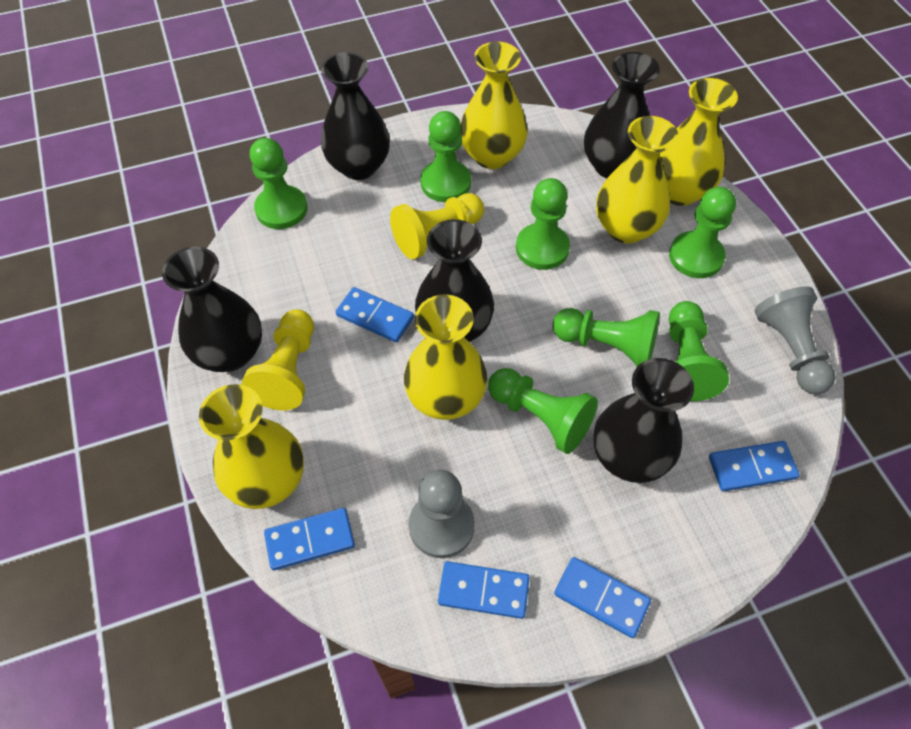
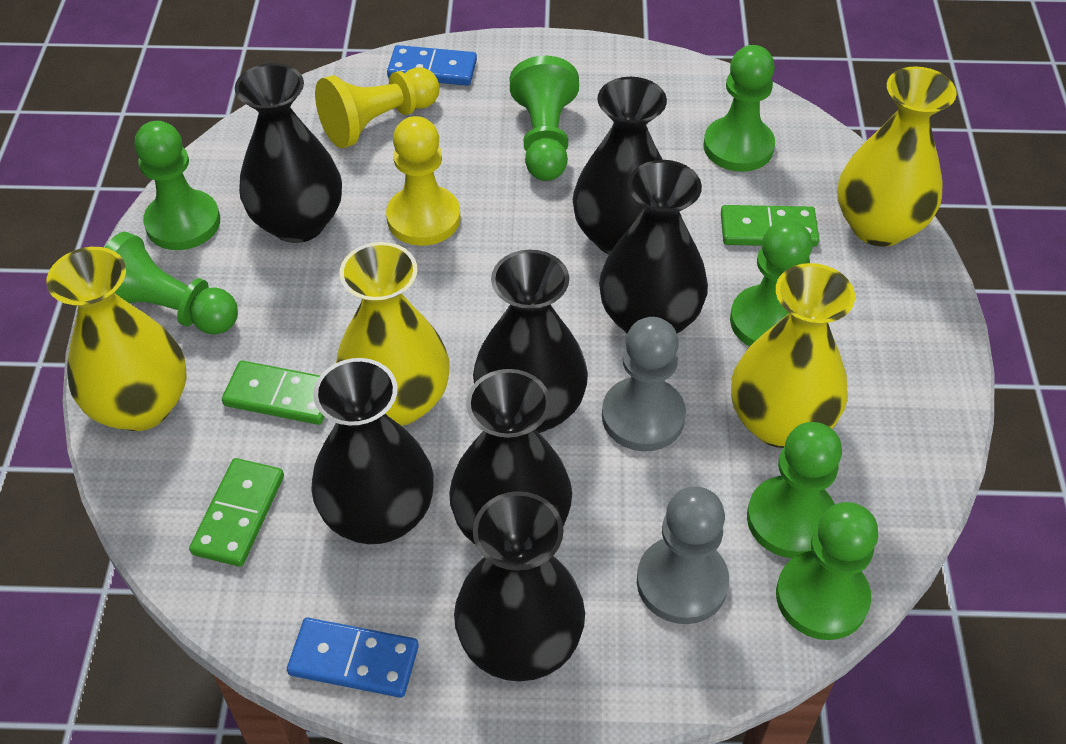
black vase: [162,246,262,372] [321,52,390,180] [415,219,494,342] [584,52,660,178] [594,358,694,483] = 5 -> [235,63,342,243] [311,358,434,544] [449,369,572,544] [454,491,585,681] [473,250,588,433] [573,77,667,254] [599,160,708,334] = 7
blue domino: [264,508,355,570] [336,287,414,343] [438,561,530,619] [554,557,651,638] [709,441,800,491] = 5 -> [287,618,419,698] [387,45,477,86] = 2
green domino: none = 0 -> [189,458,284,567] [222,361,324,425] [721,205,819,247] = 3
yellow vase: [199,384,304,509] [404,294,488,420] [460,41,528,169] [596,116,678,244] [660,78,738,206] = 5 -> [46,247,187,431] [336,242,450,426] [731,263,855,448] [838,66,957,247] = 4

